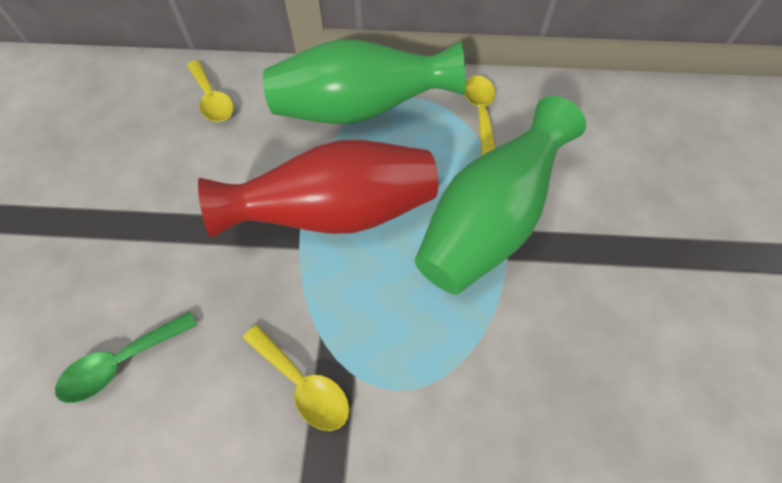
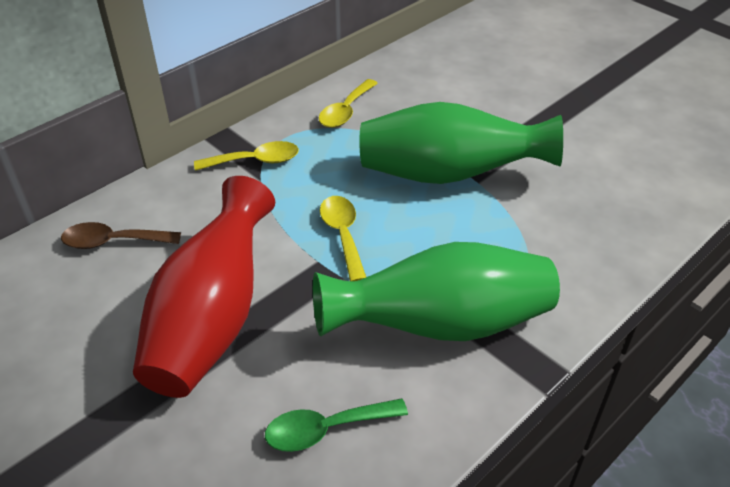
brown spoon: none = 0 -> [61,222,181,249] = 1

